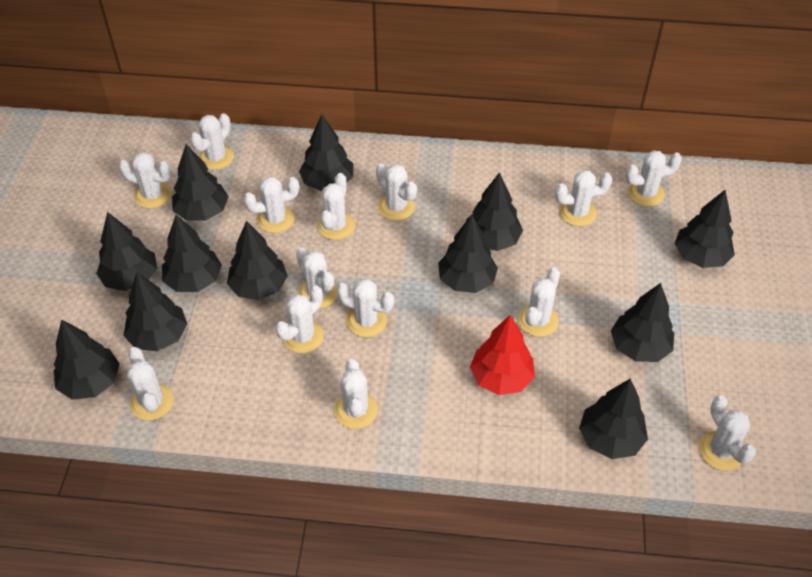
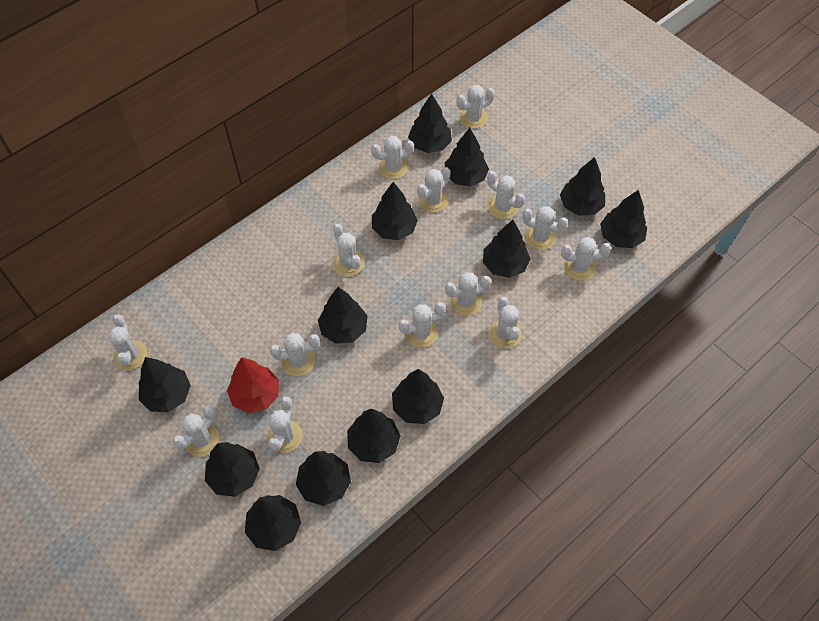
black tree: [54,319,120,400] [96,212,157,291] [124,272,187,351] [162,214,222,292] [172,144,229,220] [227,221,288,300] [299,114,353,191] [438,215,498,293] [466,172,523,251] [579,378,648,459] [611,283,674,362] [674,190,735,268] = 12 -> [139,357,191,412] [205,442,260,497] [245,495,301,551] [296,451,351,506] [318,287,367,344] [347,409,400,463] [372,182,418,240] [392,369,444,424] [408,93,452,153] [445,128,489,187] [483,220,530,278] [560,157,605,216] [600,190,647,248] = 13

